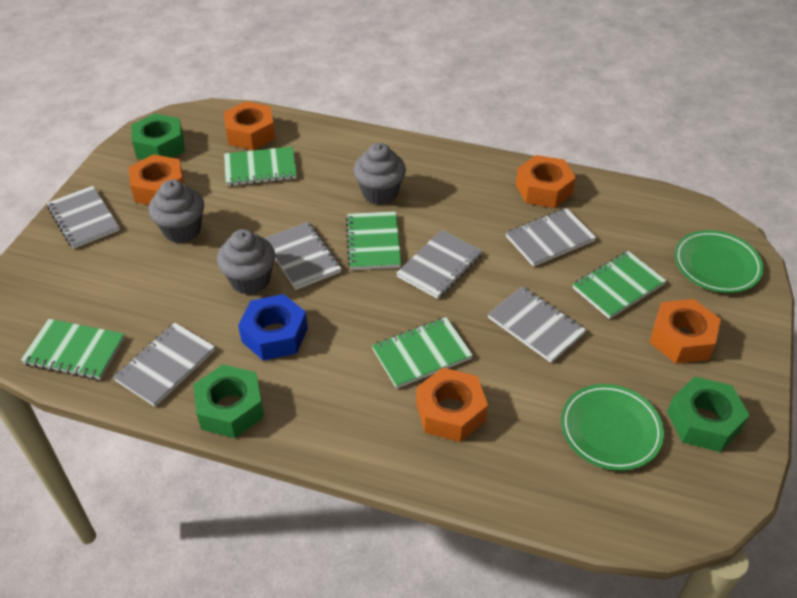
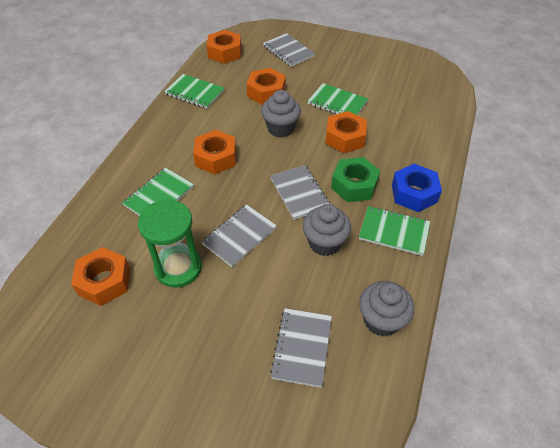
green hourglass: none = 0 -> [138,200,202,288] = 1
green notebook: [21,319,125,380] [224,146,297,186] [346,211,401,270] [372,317,473,389] [573,251,667,319] = 5 -> [122,168,194,216] [164,74,224,109] [308,83,368,115] [359,206,430,256] = 4
green nut: [131,114,185,159] [193,364,264,438] [667,377,750,452] = 3 -> [331,157,380,202] = 1
green plate: [561,384,664,471] [674,230,764,293] = 2 -> none = 0
grey notebook: [47,186,120,249] [113,323,215,407] [264,222,342,290] [396,230,482,299] [488,286,586,363] [506,208,596,267] = 6 -> [201,205,277,267] [263,33,315,67] [270,165,330,220] [270,308,332,388] = 4

